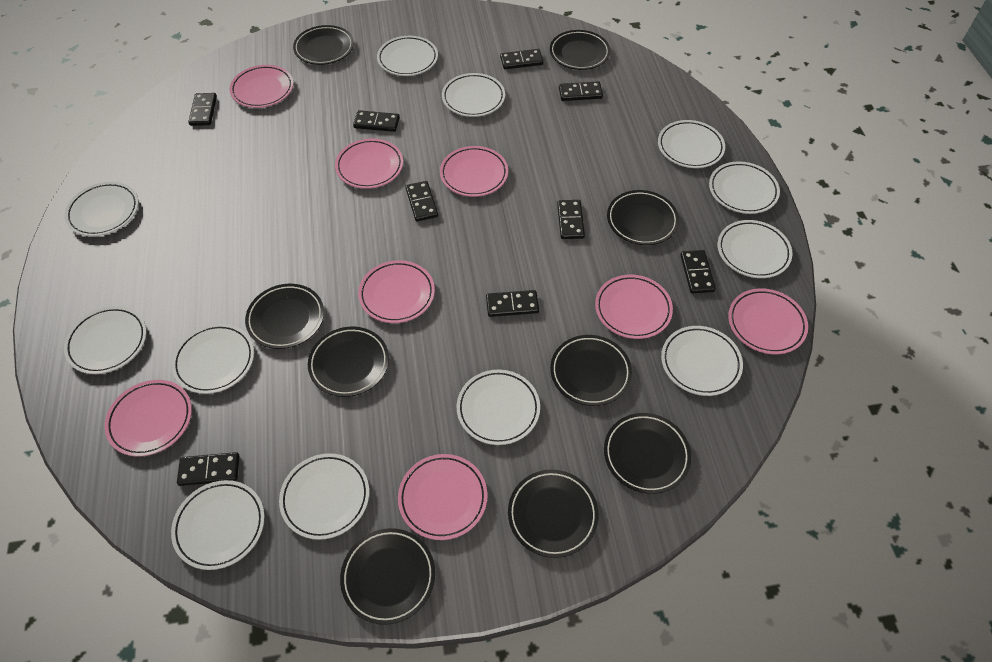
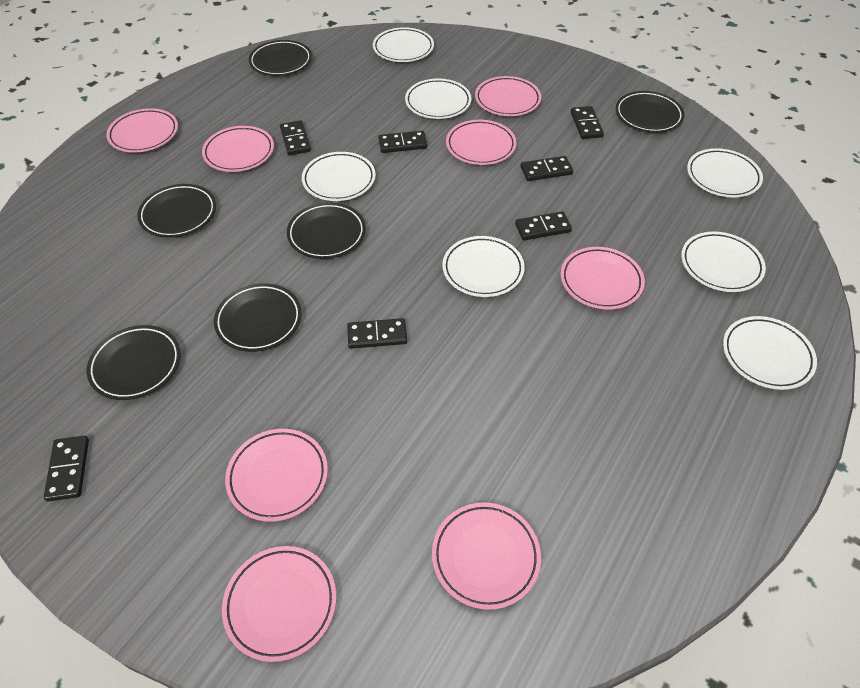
black domino: [177,452,239,486] [188,93,217,126] [353,110,400,132] [405,181,438,221] [486,290,539,317] [500,49,543,69] [557,200,585,239] [559,81,603,101] [681,250,716,293] = 9 -> [44,436,89,502] [280,120,311,155] [347,318,407,349] [378,131,427,153] [515,211,572,240] [520,156,573,181] [571,106,604,139] = 7
black plate: [245,284,324,349] [293,25,354,65] [308,327,389,397] [340,528,435,625] [508,470,599,558] [550,30,610,70] [550,335,632,406] [604,413,691,494] [607,190,679,245] = 9 -> [87,325,181,400] [137,184,216,238] [214,283,302,352] [249,40,312,76] [287,203,366,259] [615,91,685,133] = 6
white plate: [64,306,147,374] [65,182,139,236] [171,480,265,570] [172,324,254,394] [279,453,369,540] [377,36,438,76] [442,73,505,117] [457,370,540,445] [658,120,725,168] [661,326,743,396] [709,161,780,214] [718,220,793,278] = 12 -> [302,152,376,201] [373,27,434,62] [405,78,472,119] [442,236,525,297] [681,231,766,292] [687,148,763,198] [723,316,817,390] = 7

